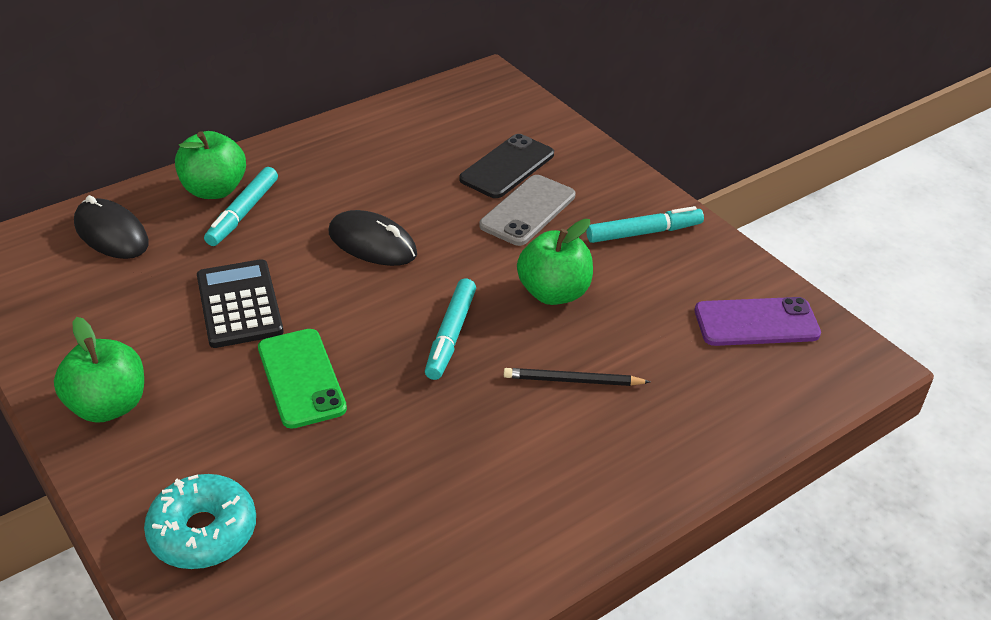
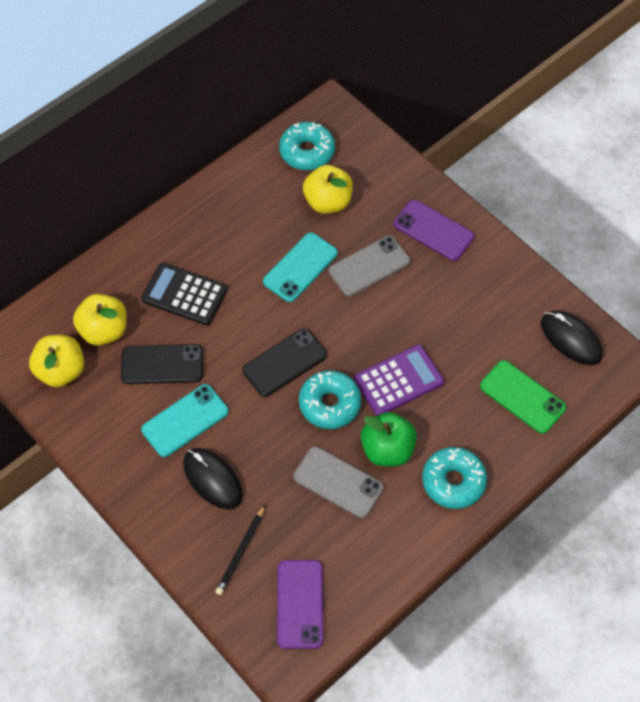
black phone: [459,134,554,198] = 1 -> [121,344,203,384] [242,328,327,397] = 2
green apple: [54,317,144,423] [175,131,246,199] [517,219,593,305] = 3 -> [361,412,417,467] = 1
grey phone: [479,175,576,246] = 1 -> [293,446,384,518] [328,236,410,297] = 2
purple calculator: none = 0 -> [354,345,444,416] = 1
purple phone: [695,297,821,346] = 1 -> [277,560,323,649] [394,200,474,261] = 2
turquoise donut: [144,474,256,569] = 1 -> [279,122,335,170] [299,370,361,429] [422,447,487,509] = 3
turquoise marker: [204,167,278,246] [425,279,476,380] [586,206,704,243] = 3 -> none = 0
turquoise phone: none = 0 -> [141,384,229,457] [263,232,338,302] = 2
yellow apple: none = 0 -> [29,335,84,387] [73,294,127,346] [303,165,353,214] = 3

